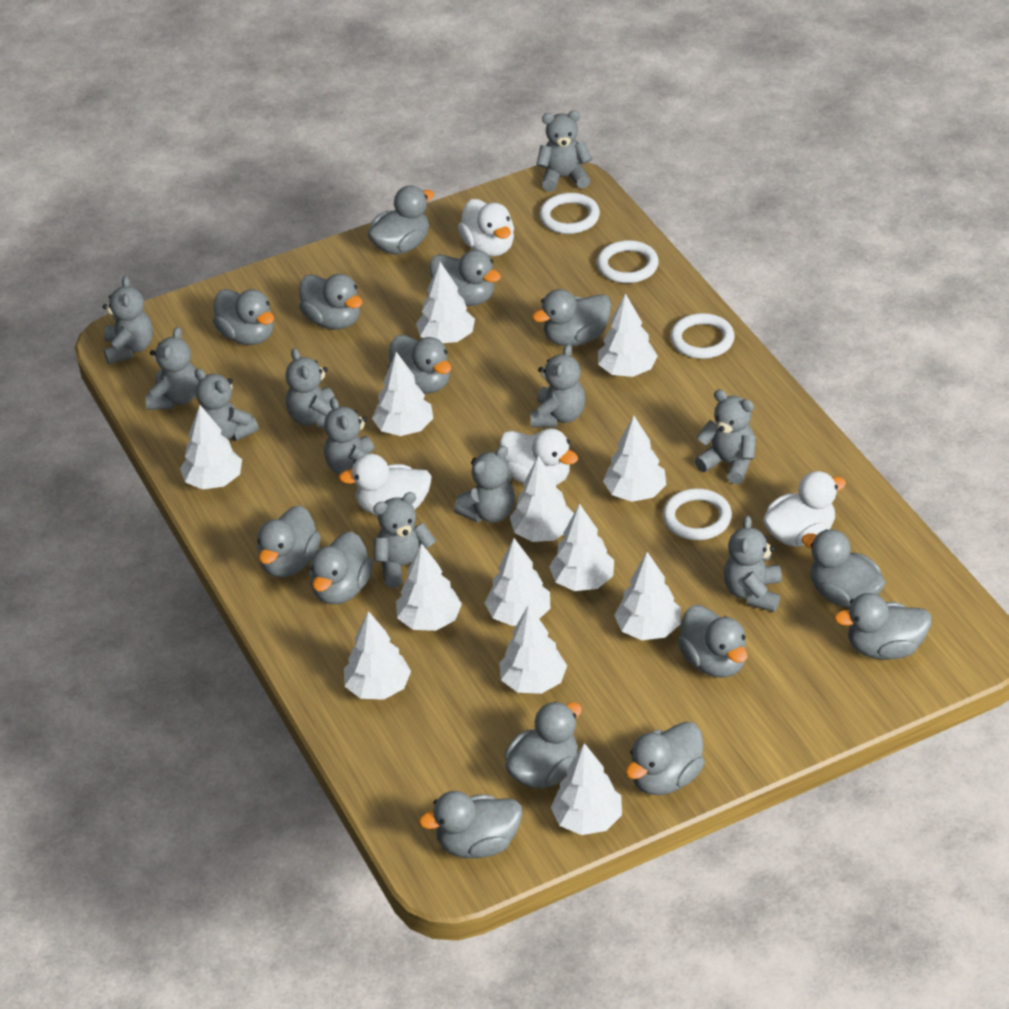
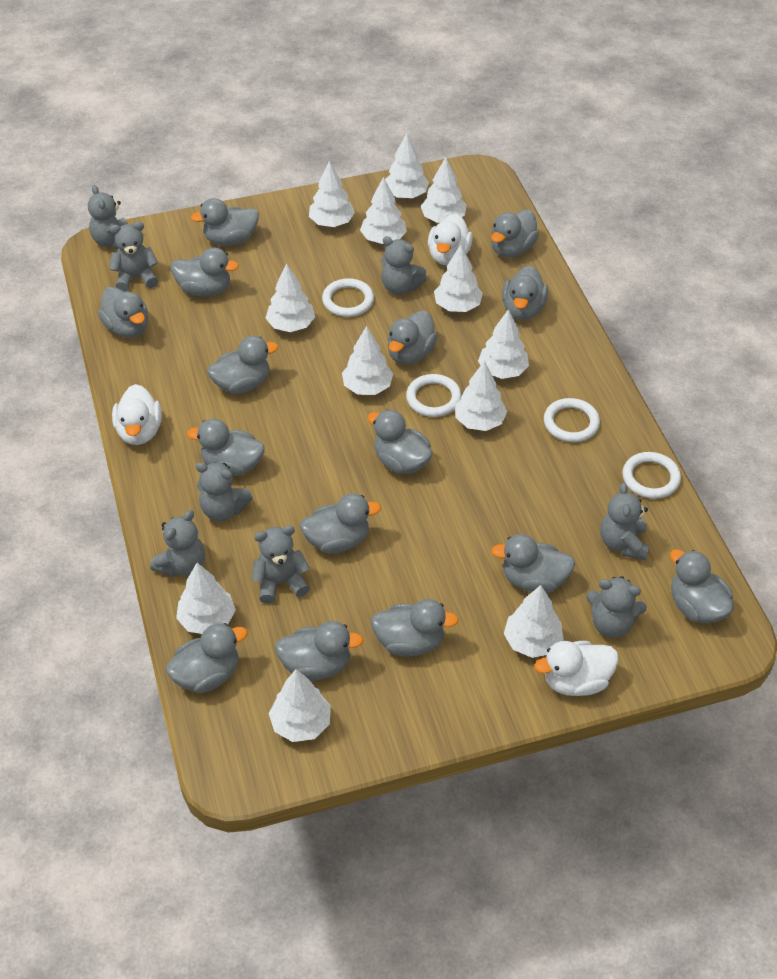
grey duck: [213,289,274,345] [257,505,321,577] [299,274,362,330] [309,531,373,604] [368,185,434,255] [388,335,451,394] [419,791,522,858] [430,250,501,306] [505,701,582,788] [532,289,611,346] [626,722,705,795] [678,605,748,678] [802,529,886,608] [834,593,932,660] = 14 -> [98,287,148,338] [166,623,248,693] [171,247,239,297] [187,419,265,476] [191,198,259,246] [207,336,278,394] [275,621,363,681] [300,493,381,554] [367,409,433,474] [371,599,459,657] [387,311,438,365] [491,210,539,257] [491,534,575,593] [502,266,548,320] [670,549,734,623] = 15
grey teddy bear: [103,276,153,364] [146,327,199,410] [194,368,259,441] [286,348,335,429] [324,397,374,475] [373,492,436,588] [454,446,515,523] [531,344,585,428] [536,110,592,192] [695,390,756,484] [724,516,782,612] = 11 -> [88,185,128,249] [109,221,158,292] [150,510,205,577] [196,462,253,521] [252,525,310,604] [381,236,427,295] [586,576,647,638] [600,483,649,560] = 8
white duck: [338,454,432,516] [458,199,514,257] [500,429,578,485] [763,471,846,547] = 4 -> [112,384,162,445] [428,213,473,265] [535,641,619,696] = 3
white tree: [180,405,242,490] [344,611,411,700] [372,352,433,436] [396,543,462,631] [416,262,475,343] [485,538,550,626] [499,605,567,694] [510,456,574,542] [549,504,614,591] [551,743,622,835] [598,293,658,377] [603,416,666,502] [614,552,681,640] = 13 -> [176,563,236,634] [266,263,315,332] [269,669,331,742] [309,161,355,227] [342,326,393,395] [360,177,407,244] [385,133,429,198] [421,157,467,223] [434,245,483,312] [455,361,507,431] [478,309,529,379] [504,585,564,658] = 12

